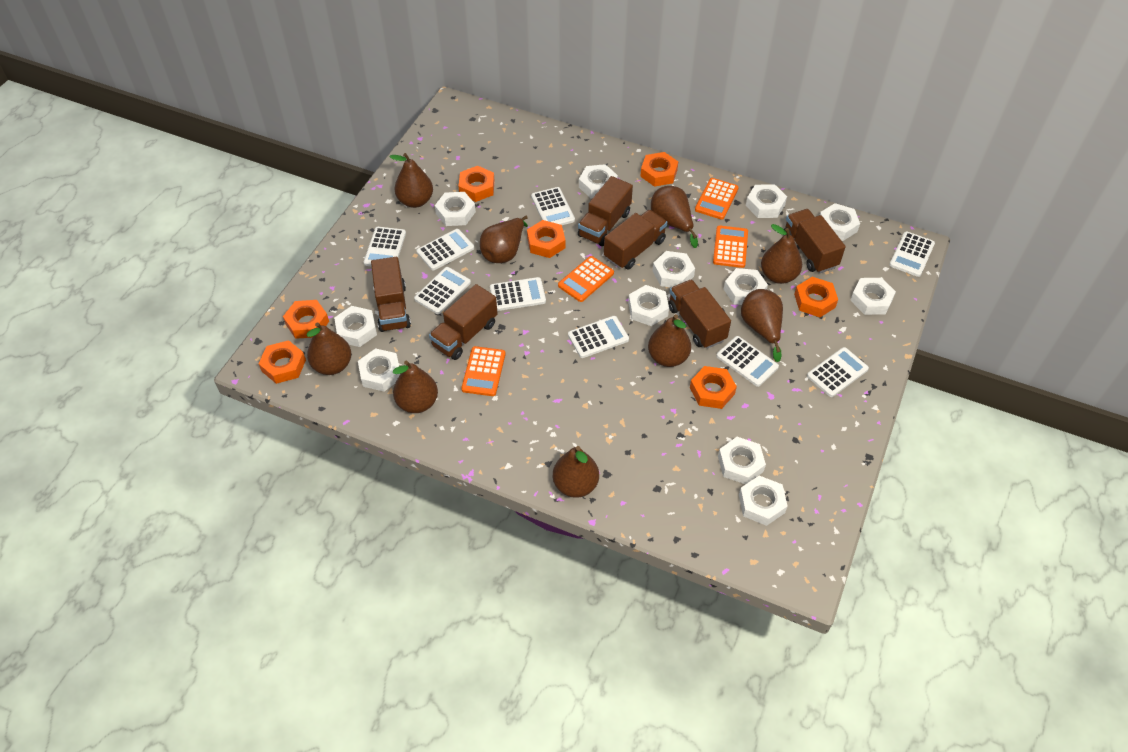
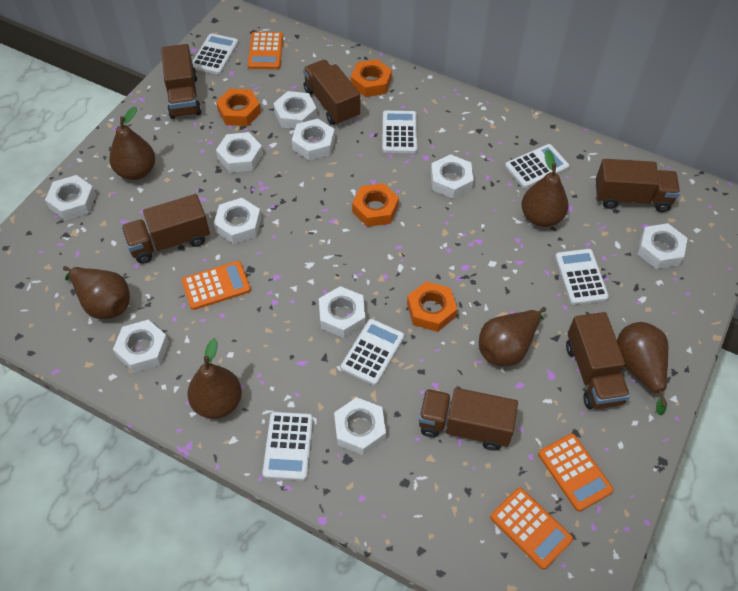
brown pear: [307,323,351,375] [389,153,433,208] [393,361,438,413] [480,215,528,263] [553,446,599,498] [648,314,691,367] [651,186,698,248] [741,289,783,362] [761,224,802,284] = 9 -> [63,266,130,319] [109,107,155,180] [188,338,242,419] [479,307,546,366] [521,150,568,227] [617,322,668,415] = 6
orange nut: [259,340,306,384] [283,300,329,339] [459,166,495,202] [527,220,565,258] [640,152,678,187] [690,366,737,409] [794,277,838,317] = 7 -> [216,89,261,126] [351,59,392,97] [352,183,399,227] [407,281,457,332] = 4
white calculator: [364,227,406,267] [414,267,471,314] [416,229,474,271] [490,277,546,311] [531,187,575,225] [568,316,629,358] [716,336,779,387] [807,347,869,397] [889,231,935,277] = 9 -> [192,33,238,75] [263,412,313,481] [341,319,404,385] [382,111,417,153] [505,144,569,188] [555,249,609,305] = 6
white nut: [334,306,377,347] [358,348,400,392] [435,192,476,226] [579,164,618,199] [628,285,669,326] [653,251,695,287] [718,437,766,484] [724,268,768,305] [739,475,788,526] [746,184,787,218] [820,203,860,241] [850,278,896,315] = 12 -> [45,175,96,220] [113,320,169,373] [214,198,261,244] [216,132,263,173] [273,91,317,129] [292,119,335,160] [319,286,365,338] [334,397,386,455] [431,154,474,199] [637,223,688,269] = 10

